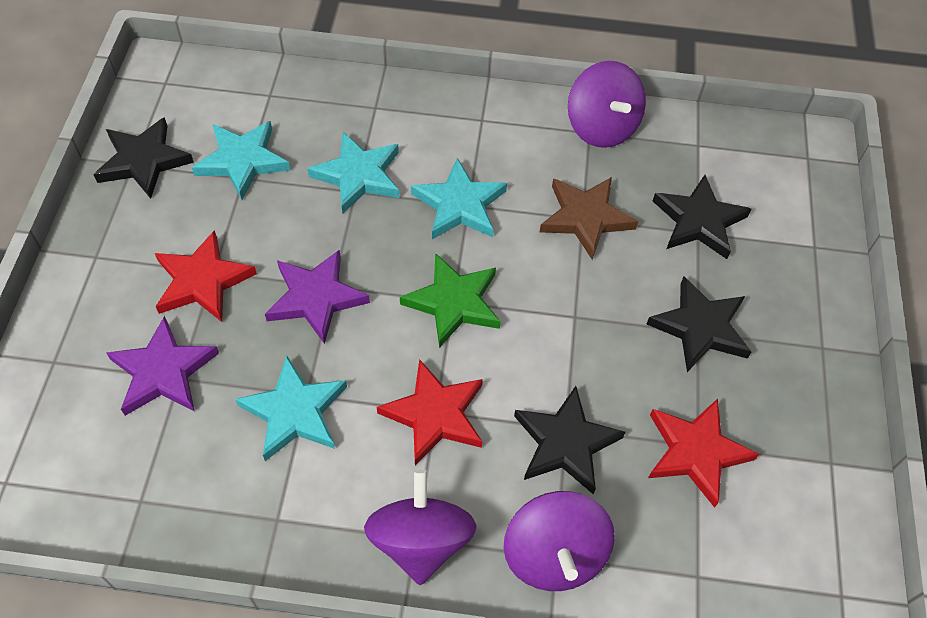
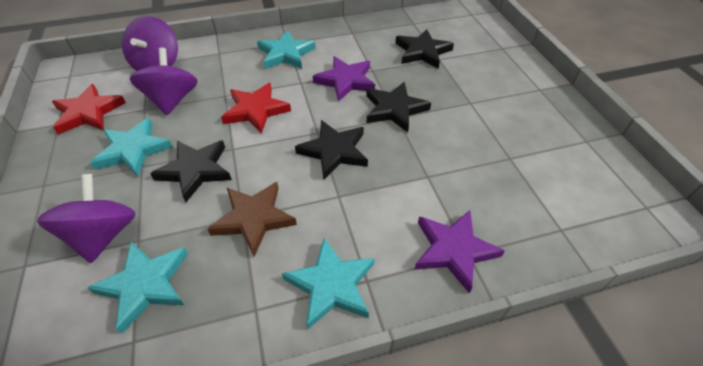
green star: [400,253,501,348] = 1 -> none = 0
red star: [155,230,257,322] [377,359,483,466] [648,399,759,508] = 3 -> [52,84,126,135] [221,83,291,134] = 2

